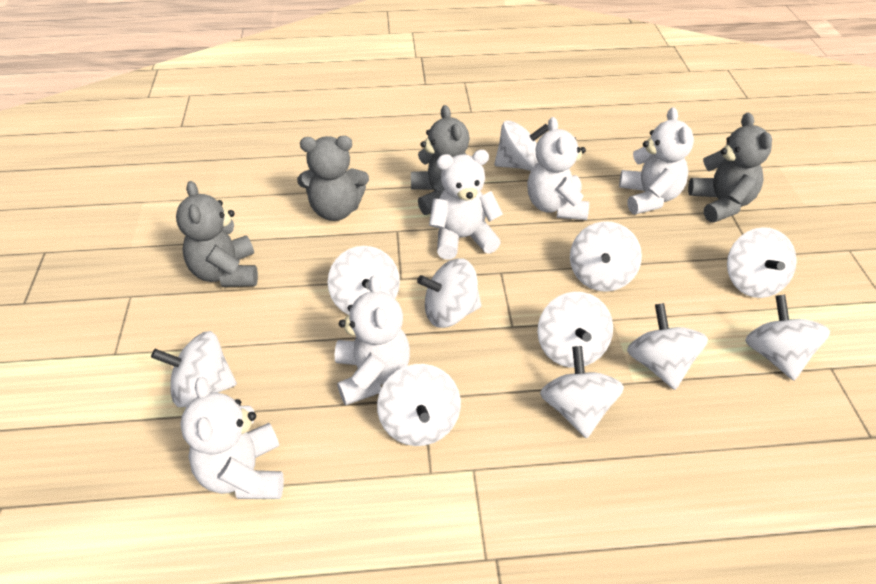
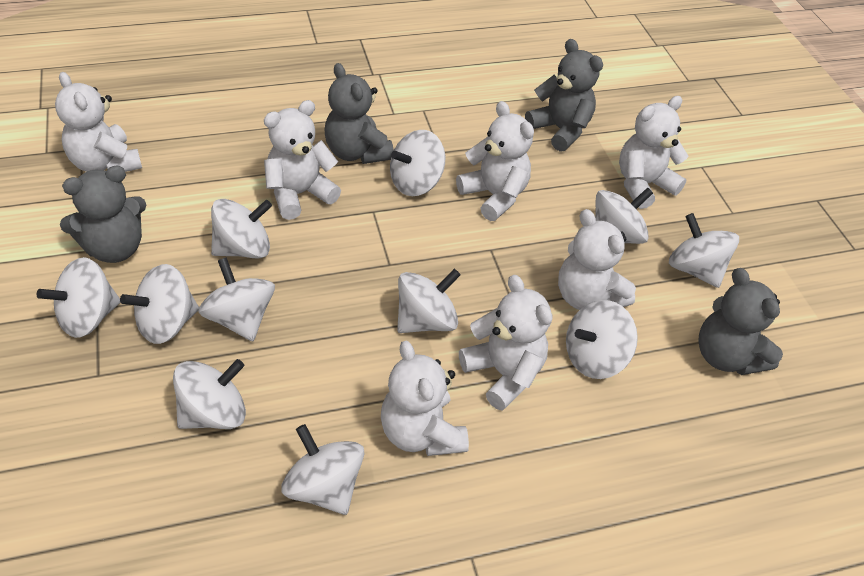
white teddy bear: [180,377,284,499] [335,275,410,405] [429,150,503,260] [527,117,589,220] [619,107,694,214] = 5 -> [55,72,142,172] [264,100,341,220] [381,341,469,456] [456,101,534,221] [459,275,552,411] [558,209,636,310] [619,96,689,209] = 7

